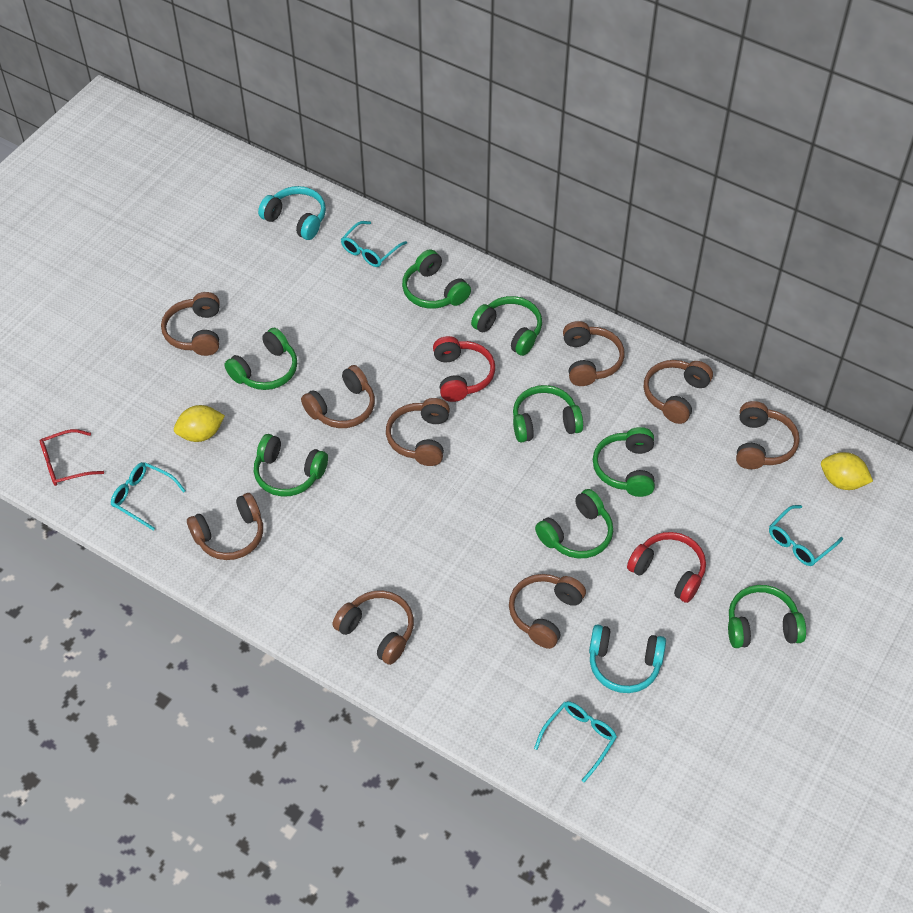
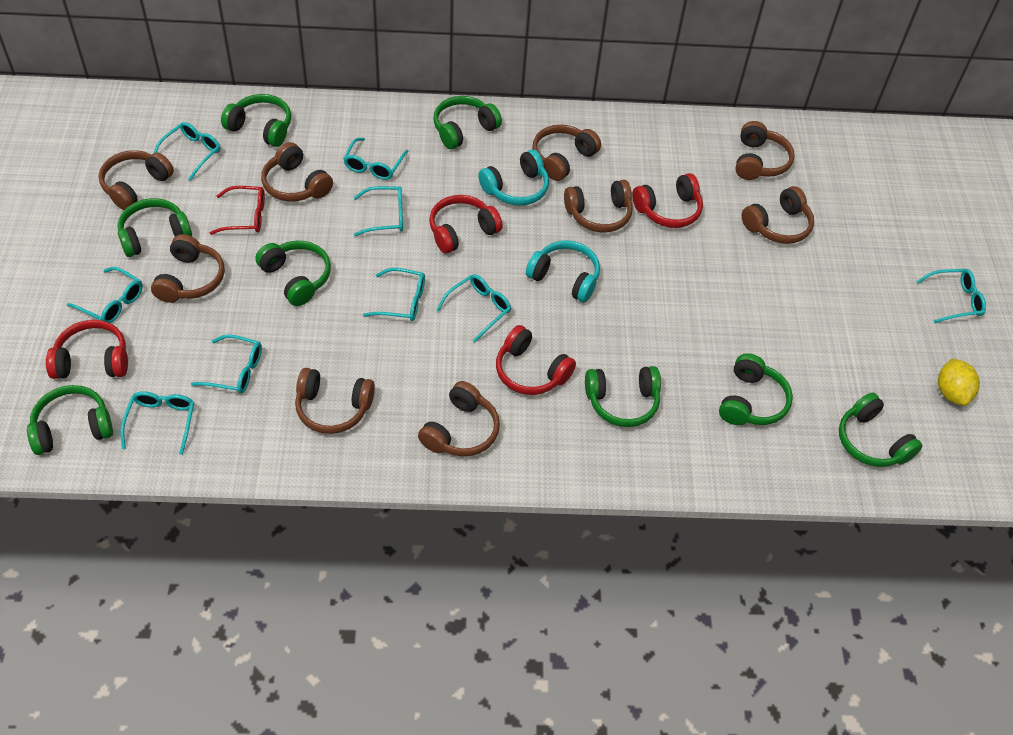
red headphones: [433,336,495,402] [627,532,706,603] = 2 -> [46,320,128,379] [429,195,503,254] [496,325,576,395] [632,173,703,228] = 4
turquoise glasses: [111,462,186,531] [341,221,407,267] [534,701,617,782] [769,505,843,566] = 4 -> [67,267,143,323] [120,391,194,455] [154,122,221,181] [191,334,262,394] [343,138,409,180] [354,186,403,236] [363,268,425,321] [436,274,511,342] [916,269,986,323] = 9
yellow lemon: [174,405,225,442] [821,452,873,490] = 2 -> [938,358,980,406] = 1

